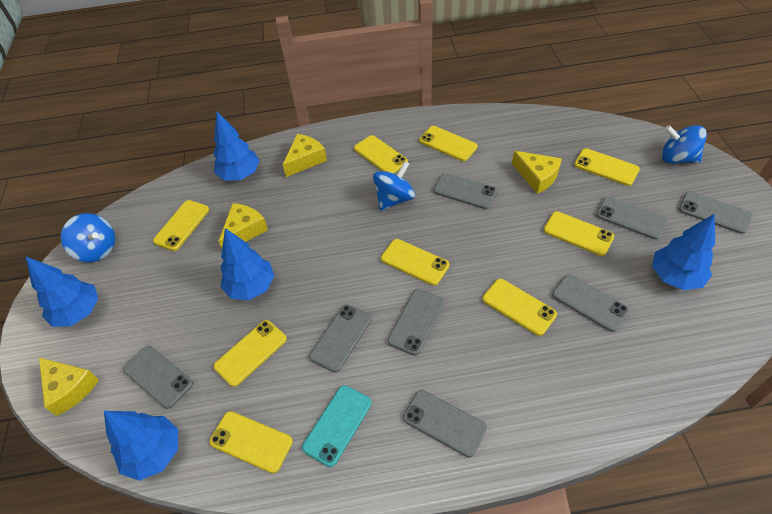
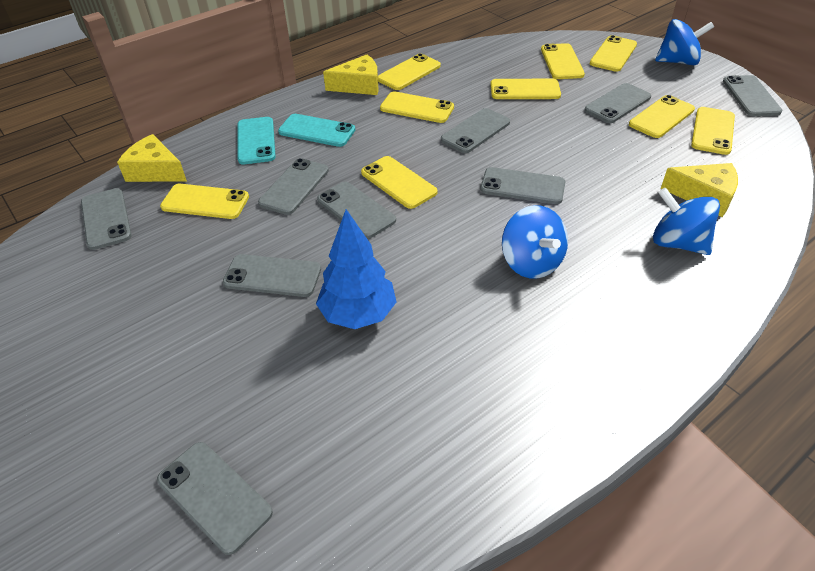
blue tree: [26,257,98,327] [104,411,178,481] [213,112,260,181] [220,228,274,300] [652,214,715,290] = 5 -> [316,209,397,329] = 1
grey phone: [123,346,193,409] [309,304,372,373] [388,289,444,356] [403,390,487,458] [433,173,497,209] [552,275,629,332] [596,197,667,240] [679,191,752,234] = 8 -> [81,188,132,250] [157,442,273,555] [223,254,321,297] [258,158,329,215] [317,182,396,239] [441,108,510,153] [480,167,565,204] [584,83,651,123] [723,75,782,116] = 9
turquoise phone: [302,385,372,467] = 1 -> [238,117,276,164] [278,114,355,147] = 2
yellow cheese: [39,357,99,416] [219,203,268,248] [283,134,327,177] [512,151,562,194] = 4 -> [117,134,187,182] [323,55,379,95] [661,163,738,217] = 3

